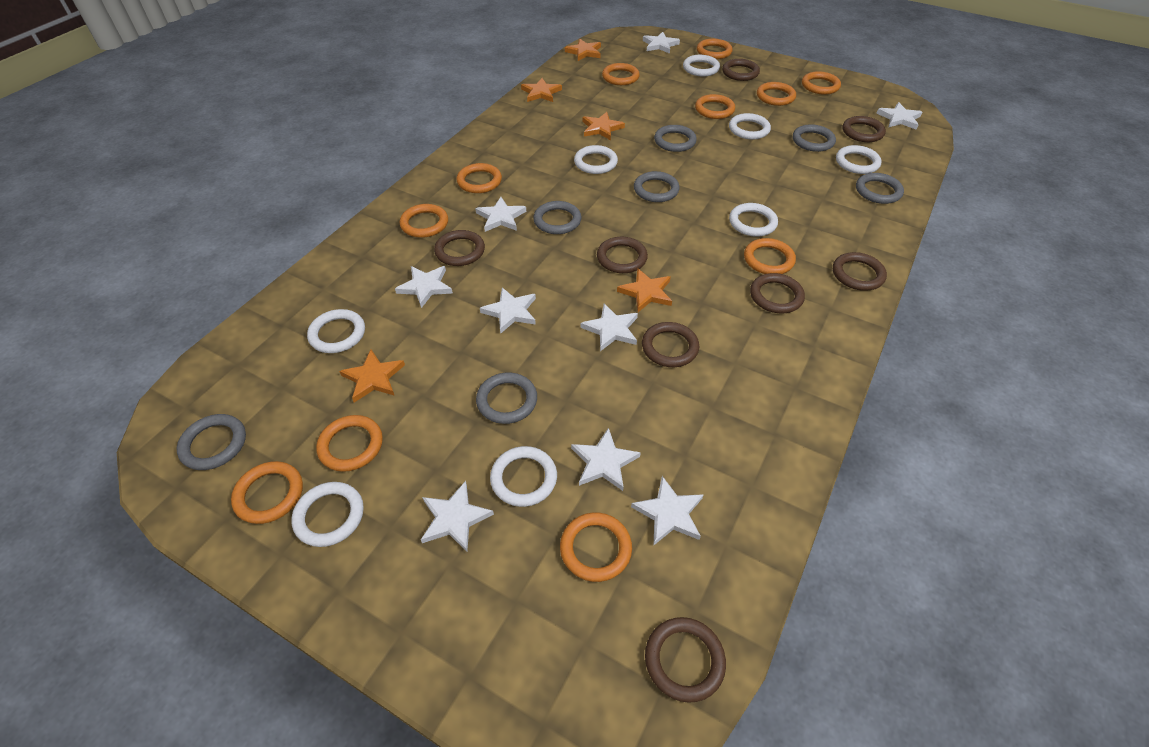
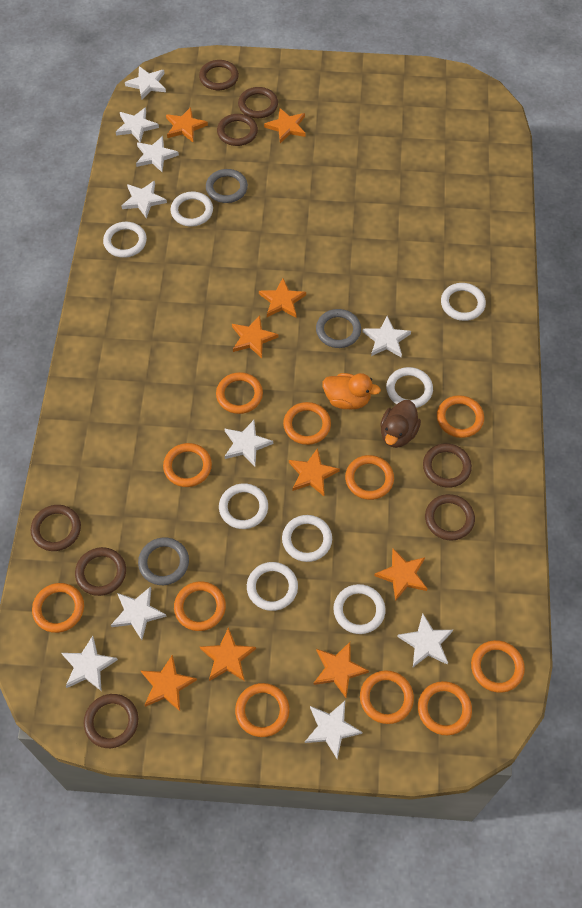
brown duck: none = 0 -> [380,400,421,448] = 1
grey ring: [177,414,246,470] [476,373,537,424] [533,201,581,234] [634,171,680,202] [654,125,697,152] [793,124,836,152] [856,173,904,204] = 7 -> [138,537,189,585] [206,169,248,203] [316,309,361,348] = 3
orange duck: none = 0 -> [323,373,381,410] = 1
orange star: [339,350,405,403] [521,78,562,102] [565,39,601,61] [582,112,625,140] [617,269,672,312] = 5 -> [140,655,197,711] [166,107,208,142] [200,627,256,681] [232,315,279,358] [259,278,306,318] [264,108,306,143] [289,448,340,496] [313,642,369,698] [374,549,428,601] = 9
white star: [395,266,453,308] [421,481,494,552] [475,197,526,232] [480,288,536,334] [571,428,641,491] [581,304,638,351] [631,476,704,545] [643,32,680,54] [876,102,923,130] = 9 -> [61,636,118,691] [111,586,167,640] [116,107,159,143] [122,181,167,219] [125,66,166,100] [136,136,179,172] [224,420,273,466] [305,701,363,759] [362,316,411,357] [397,613,453,667] = 10

